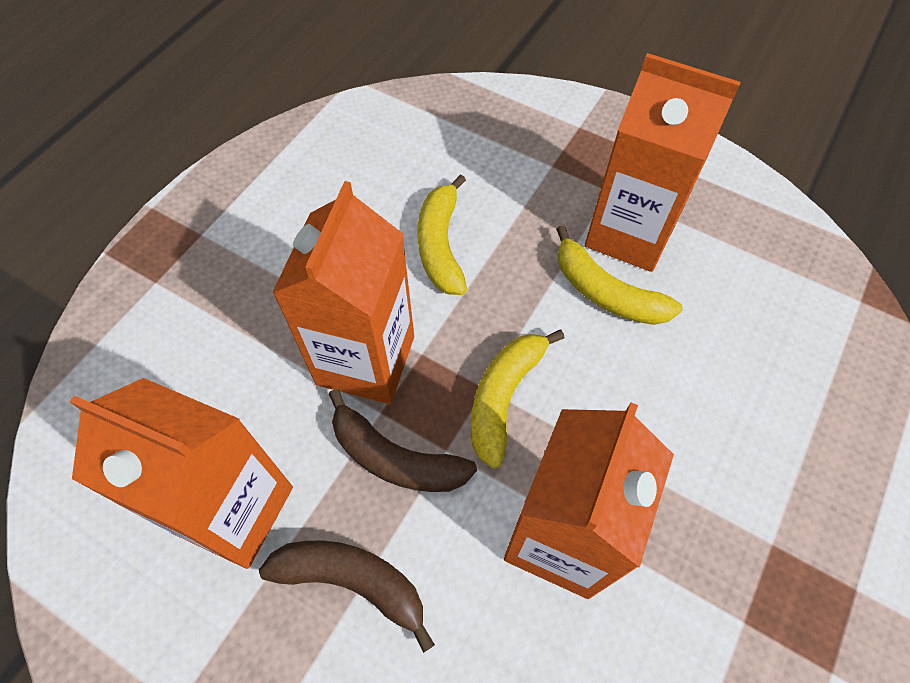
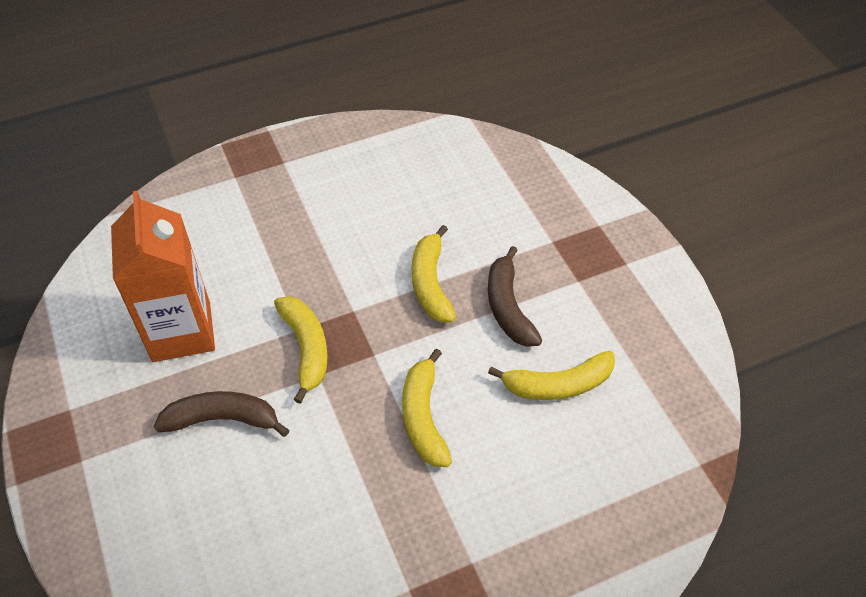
orange carton: [69,378,293,569] [272,181,414,404] [504,403,674,599] [585,53,741,272] = 4 -> [111,191,215,362] = 1
yellow banana: [418,174,467,295] [471,330,564,469] [556,225,682,325] = 3 -> [274,296,328,404] [402,348,452,467] [412,225,456,322] [488,351,615,400] = 4

